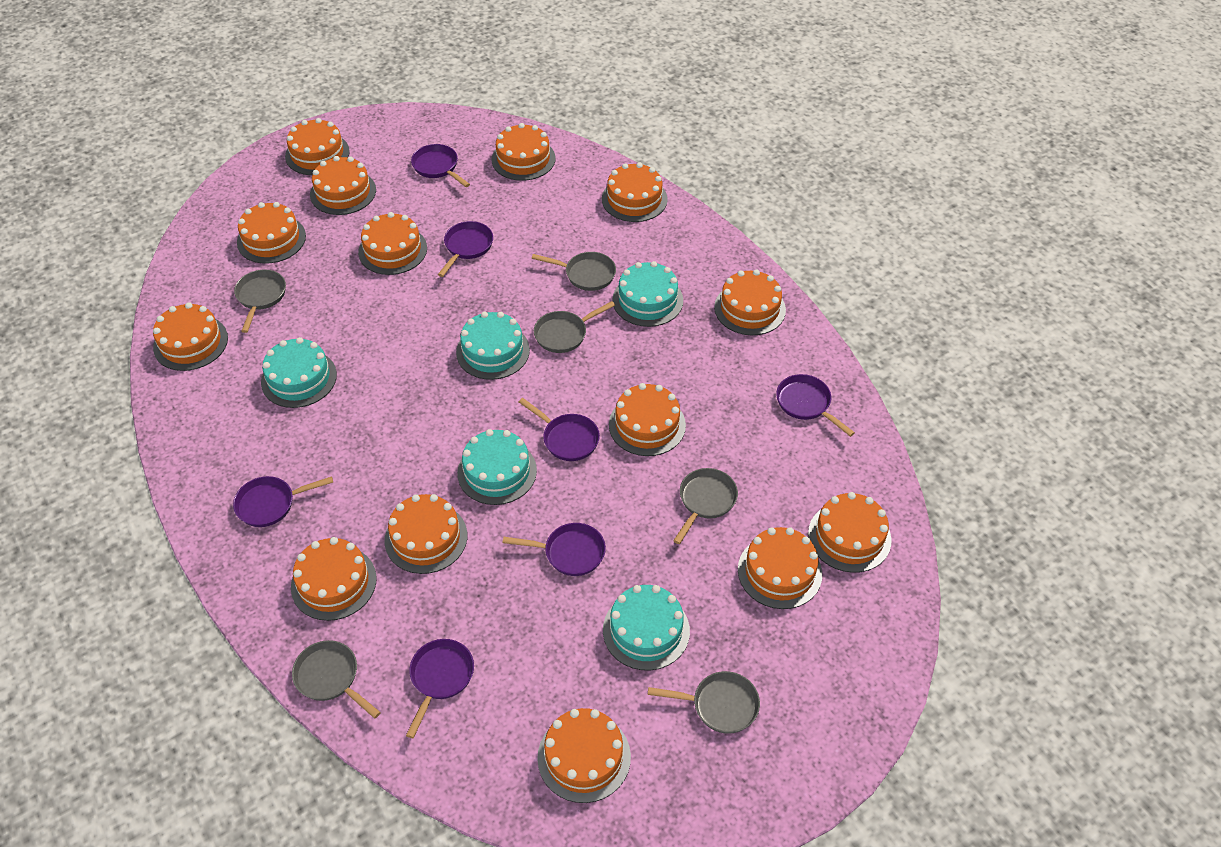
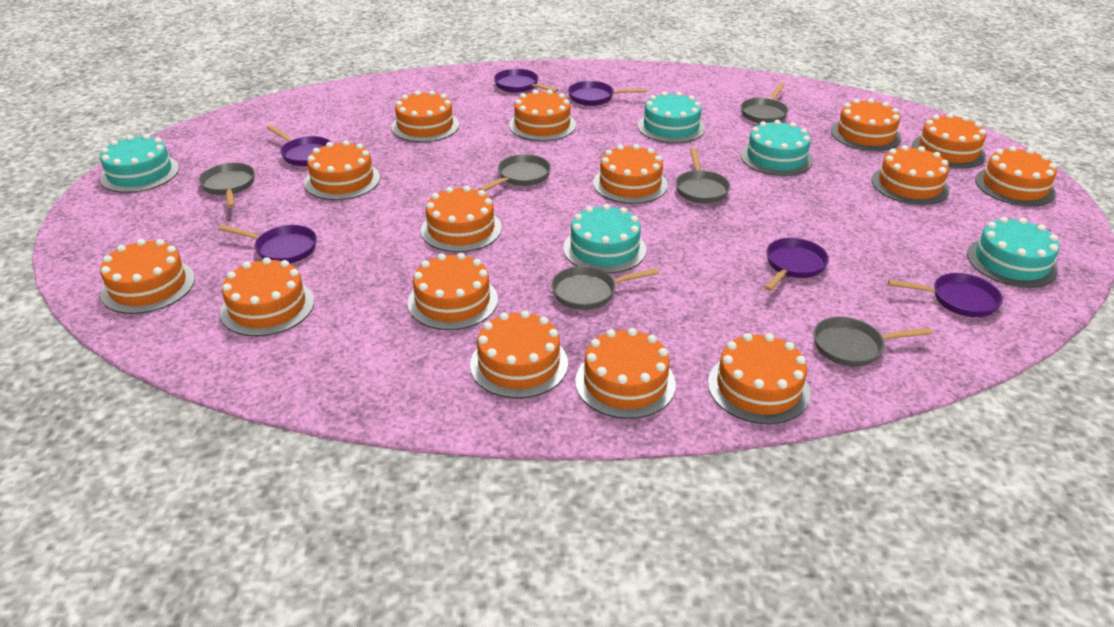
orange cake: [153,302,228,371] [237,202,306,264] [285,118,350,175] [291,537,377,621] [310,156,376,215] [358,212,427,275] [385,494,467,574] [492,123,555,181] [537,708,631,803] [602,162,668,222] [609,383,686,456] [714,270,786,335] [738,527,822,609] [808,492,891,573] = 14 -> [100,239,195,314] [220,257,314,336] [304,140,380,200] [391,90,459,142] [408,253,498,330] [421,186,502,252] [470,310,568,398] [509,90,576,141] [575,328,676,419] [593,144,668,204] [708,333,811,424] [831,98,901,151] [871,145,950,205] [912,113,986,168] [975,146,1057,206] = 15
purple pan: [233,476,333,527] [406,639,474,738] [411,144,470,187] [438,221,493,277] [503,523,606,576] [519,398,600,461] [776,374,855,437] = 7 -> [218,225,317,263] [266,125,332,166] [494,69,558,93] [568,81,647,106] [764,238,829,291] [888,273,1003,317] = 6

